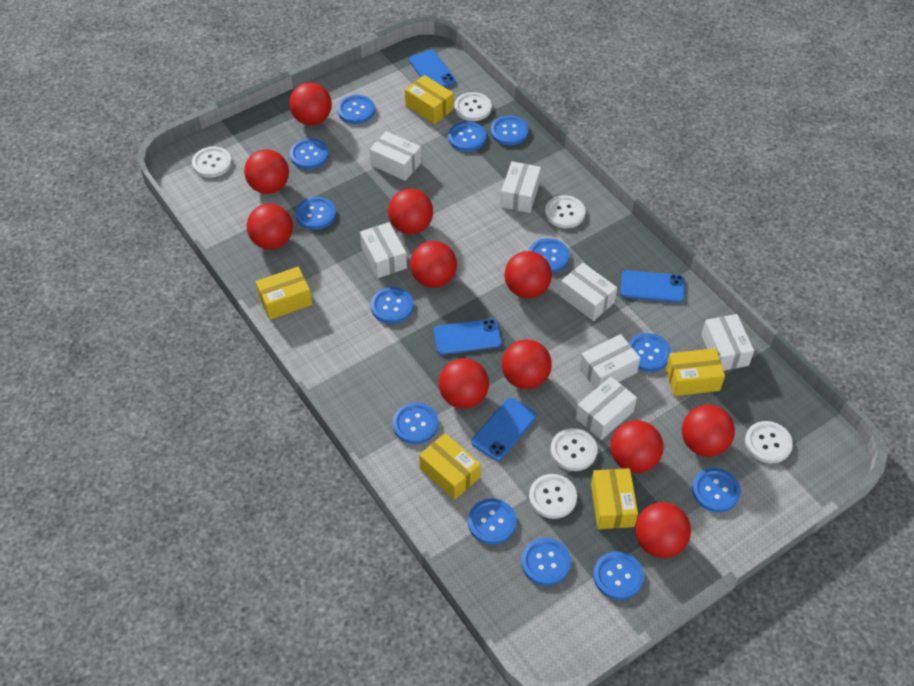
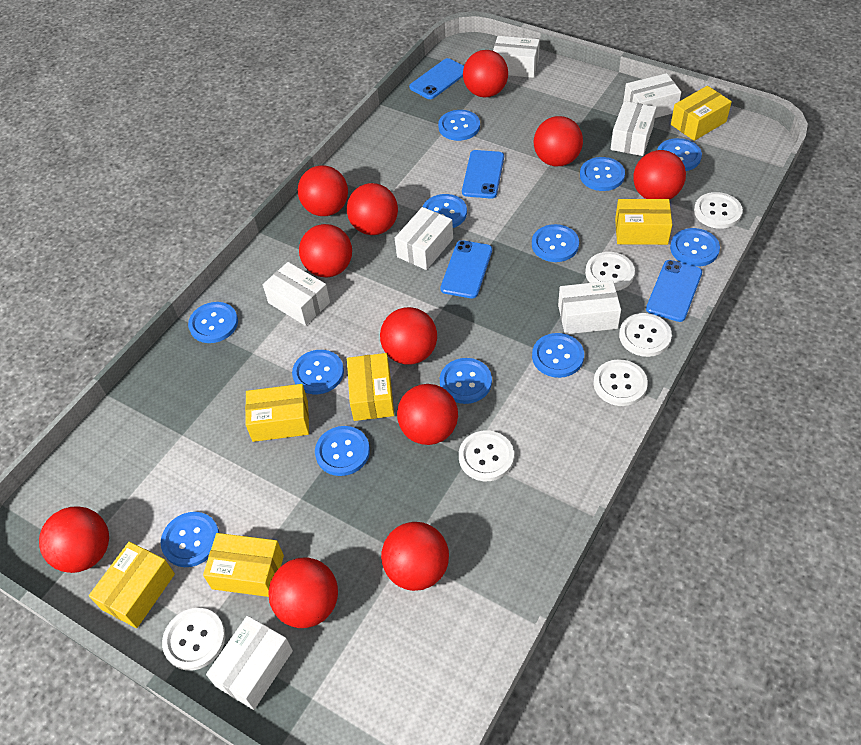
blue button: [290,138,329,169] [295,197,336,230] [337,95,375,124] [371,287,414,324] [392,402,438,444] [448,121,486,152] [468,499,516,545] [491,115,529,145] [521,538,571,586] [529,238,569,273] [593,551,644,600] [629,333,671,372] [692,468,741,512] = 13 -> [161,512,219,567] [188,302,238,343] [292,350,344,394] [315,426,370,476] [423,194,467,228] [438,110,480,141] [440,358,492,404] [532,224,579,262] [532,333,584,378] [580,157,625,191] [657,138,702,171] [670,228,720,267] = 12
yellow box: [256,267,312,320] [405,75,454,124] [419,433,481,500] [591,468,638,529] [666,348,725,396] = 5 -> [89,542,175,628] [203,533,284,597] [245,384,309,442] [347,353,394,421] [615,199,672,245] [671,86,732,141] = 6

